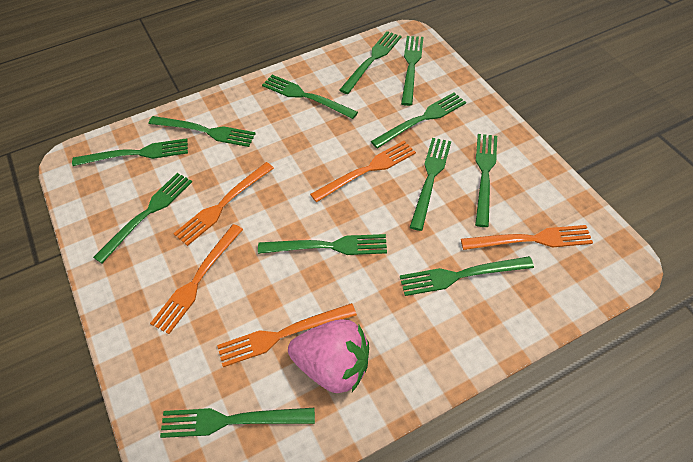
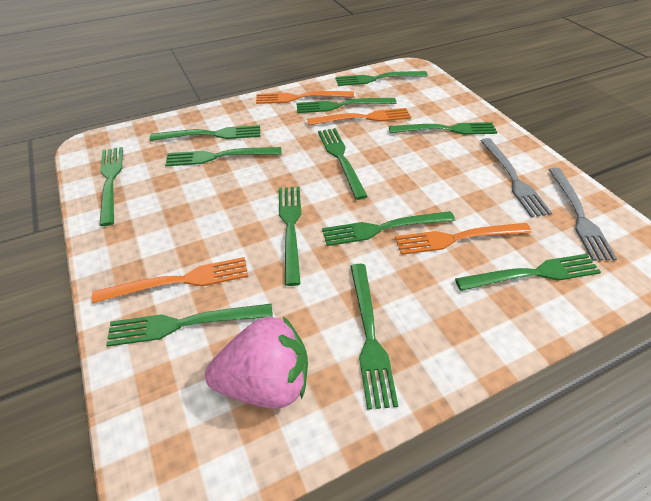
grey fork: none = 0 -> [481,138,552,217] [549,168,617,261] = 2
orange fork: [150,224,243,334] [173,162,274,246] [217,303,357,367] [310,141,416,202] [461,225,593,250] = 5 -> [92,257,249,304] [256,91,354,104] [307,108,411,125] [395,223,532,255] = 4

